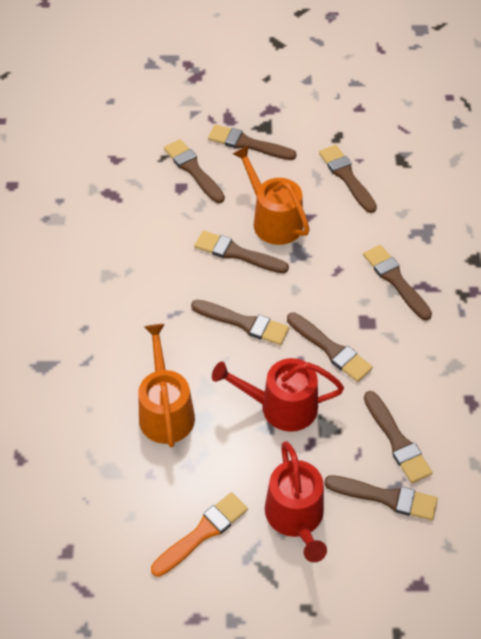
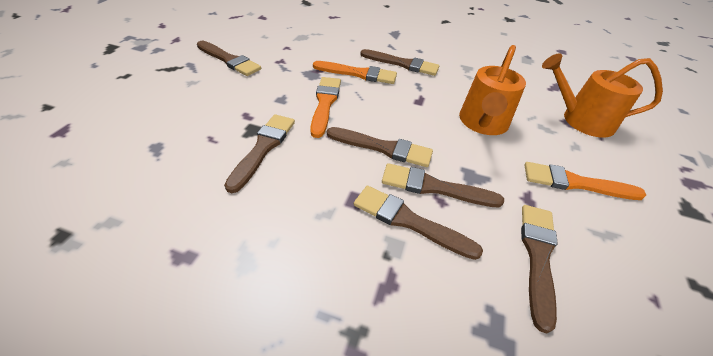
brown brush: [164,139,225,203] [191,300,289,345] [194,231,289,274] [208,125,297,160] [287,313,373,382] [319,145,377,213] [324,475,438,520] [363,245,432,321] [364,391,432,483] = 9 -> [197,41,261,76] [224,114,295,193] [327,127,433,167] [354,186,483,260] [360,49,439,76] [382,163,504,207] [521,205,558,334] = 7
orange brush: [151,492,248,577] = 1 -> [310,77,341,138] [313,61,397,84] [524,162,646,200] = 3
red watering can: [212,358,344,432] [265,441,327,562] = 2 -> none = 0

